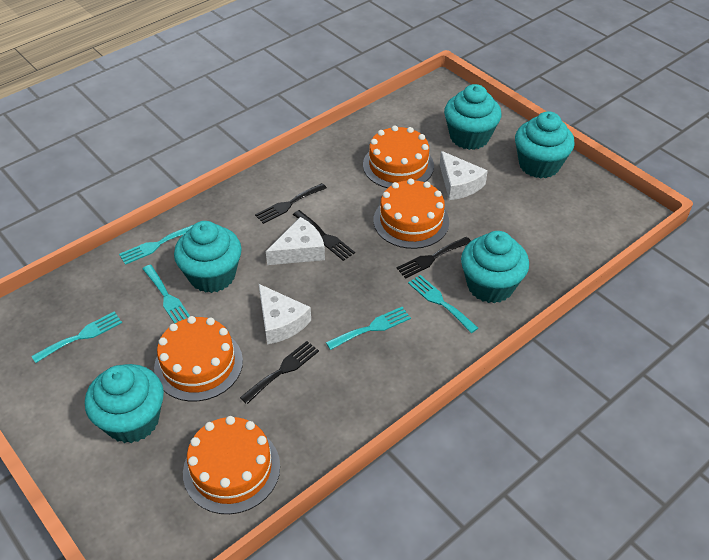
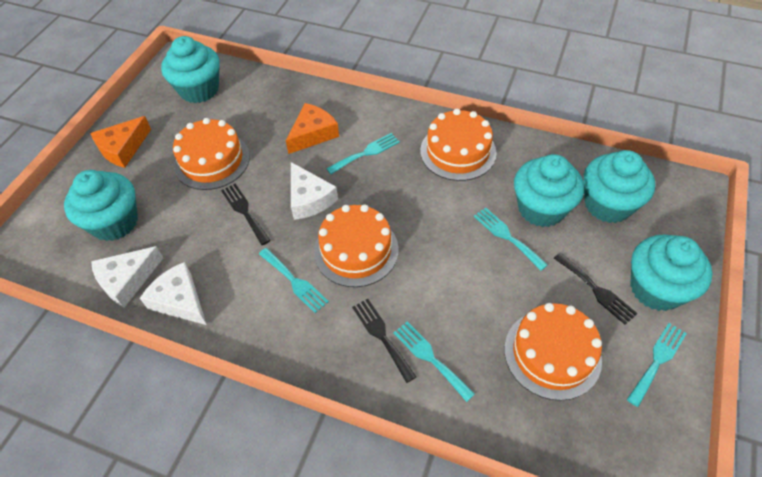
black fork: [240,341,319,404] [255,183,327,224] [293,210,355,261] [396,237,471,279] = 4 -> [221,184,271,245] [352,299,416,383] [554,252,638,325] = 3
orange cheese: none = 0 -> [90,116,151,168] [286,103,339,154] = 2

